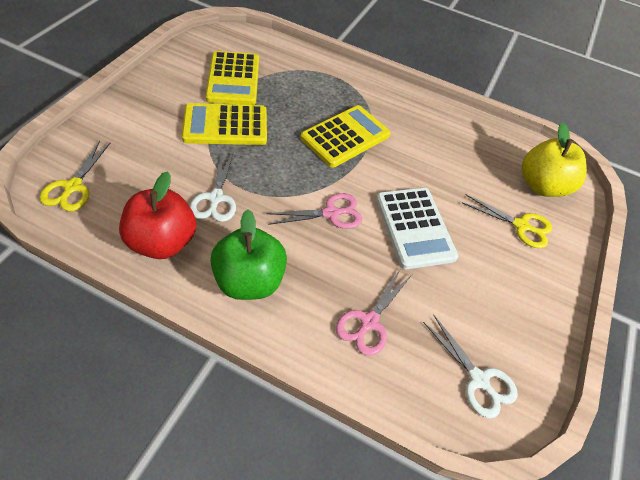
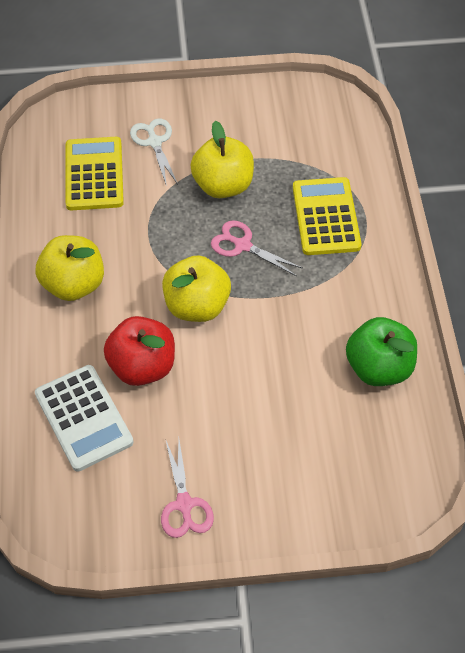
white scissors: [190,151,236,222] [423,315,518,419] = 2 -> [130,118,178,186] = 1
yellow apple: [522,123,587,197] = 1 -> [36,235,104,301] [162,255,231,322] [190,121,254,198] = 3
yellow calculator: [182,103,267,145] [205,51,259,105] [300,105,390,168] = 3 -> [65,137,124,210] [293,177,362,255] = 2
yellow scissors: [40,141,110,211] [462,195,552,248] = 2 -> none = 0

